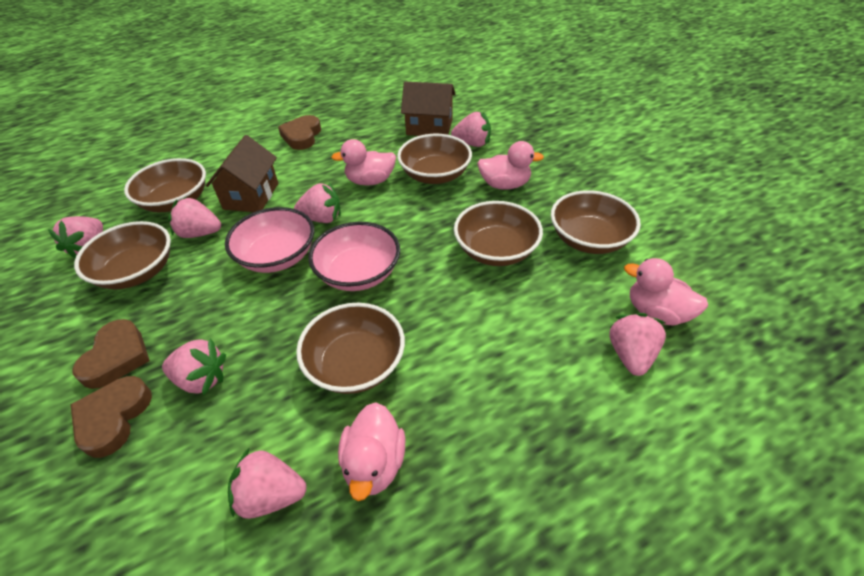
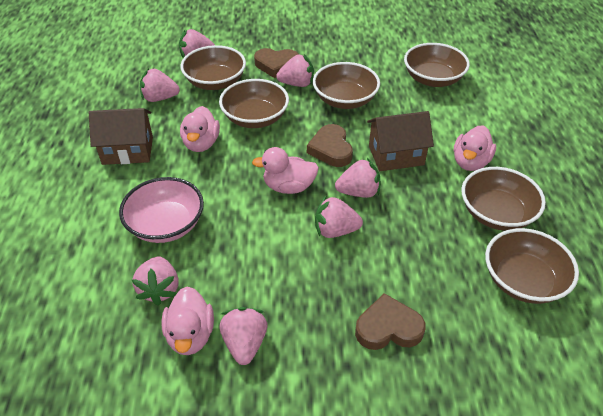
pink bowl: [225,207,314,273] [308,222,400,291] = 2 -> [119,177,204,243] = 1

